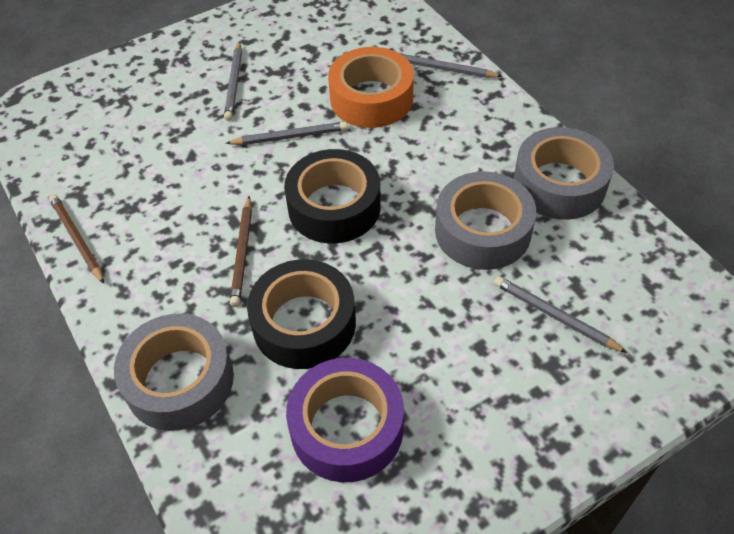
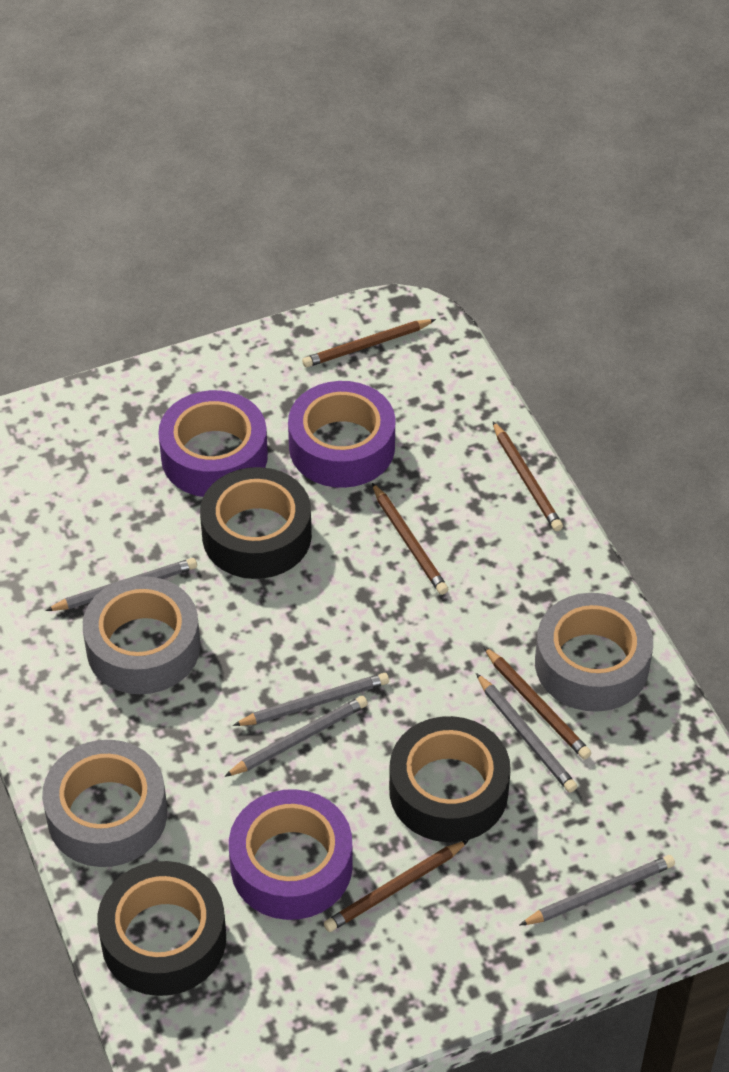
black tape: [247,259,356,369] [284,149,381,243] = 2 -> [97,861,226,996] [200,467,312,579] [389,716,511,842] = 3
brown pencil: [49,194,104,284] [230,196,252,307] = 2 -> [302,319,436,367] [324,840,469,932] [372,483,448,595] [484,647,591,759] [493,421,563,531] = 5
grey pencil: [224,41,242,121] [226,122,348,145] [400,53,503,78] [494,276,627,353] = 4 -> [45,558,197,611] [224,696,368,777] [233,673,389,726] [476,673,577,793] [520,855,675,925] = 5
orange tape: [328,47,414,128] = 1 -> none = 0
purple tape: [286,358,404,482] = 1 -> [158,390,268,497] [229,789,353,920] [288,381,395,488] = 3

